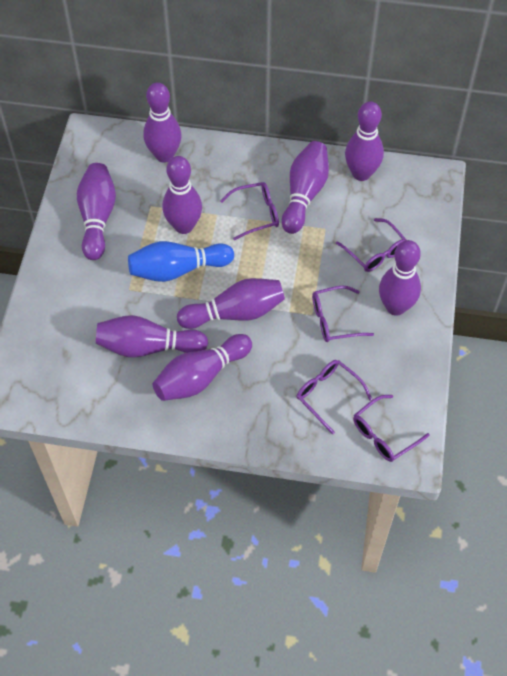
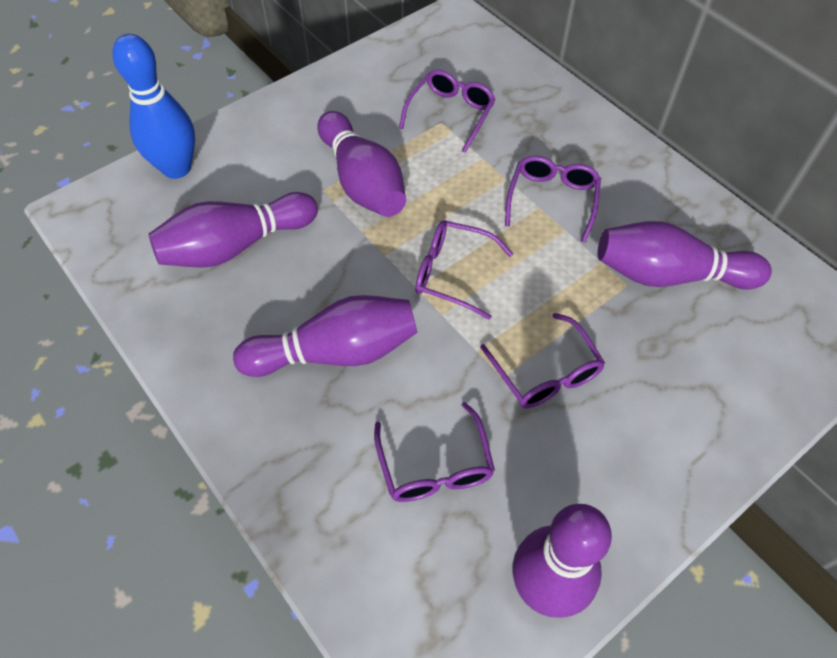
purple bowling pin: [77,163,116,260] [96,315,208,357] [143,82,182,163] [153,334,252,401] [163,156,202,234] [177,278,285,329] [282,141,329,234] [345,101,384,181] [379,240,421,316] = 9 -> [148,192,318,268] [233,295,417,377] [317,111,406,217] [513,504,612,618] [598,221,772,290] = 5

